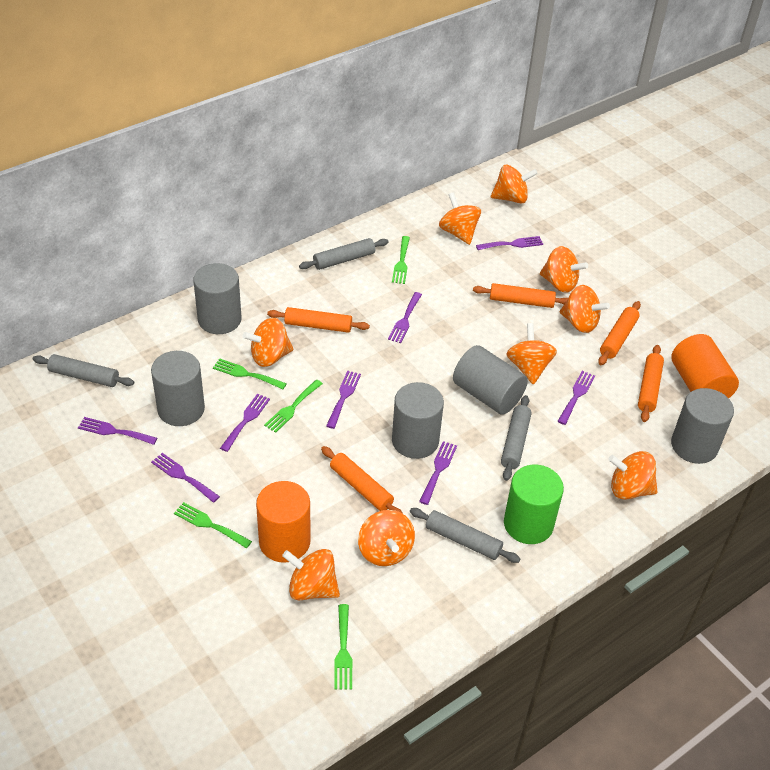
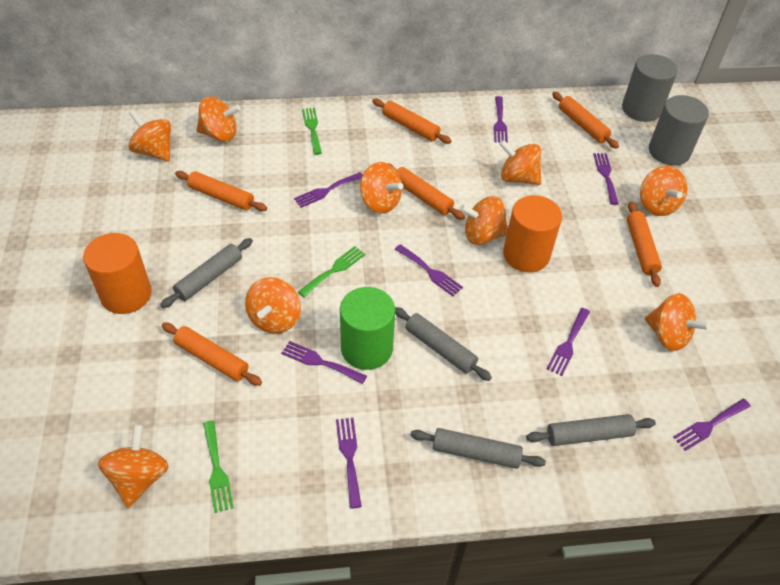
green fork: [174,502,252,548] [213,358,287,389] [264,380,323,433] [334,604,352,690] [392,236,410,284] = 5 -> [203,420,234,513] [298,246,365,297] [302,108,322,155] = 3
grey cylinder: [151,351,205,426] [193,263,242,334] [392,382,444,459] [453,345,528,415] [671,388,734,464] = 5 -> [622,54,678,122] [649,95,709,165] = 2
orange rolling pin: [267,307,370,333] [321,446,403,514] [473,283,568,308] [598,301,641,365] [638,345,664,422] = 5 -> [162,323,262,386] [175,171,267,211] [372,99,451,144] [387,163,465,220] [552,92,619,149] [627,202,662,287] = 6

